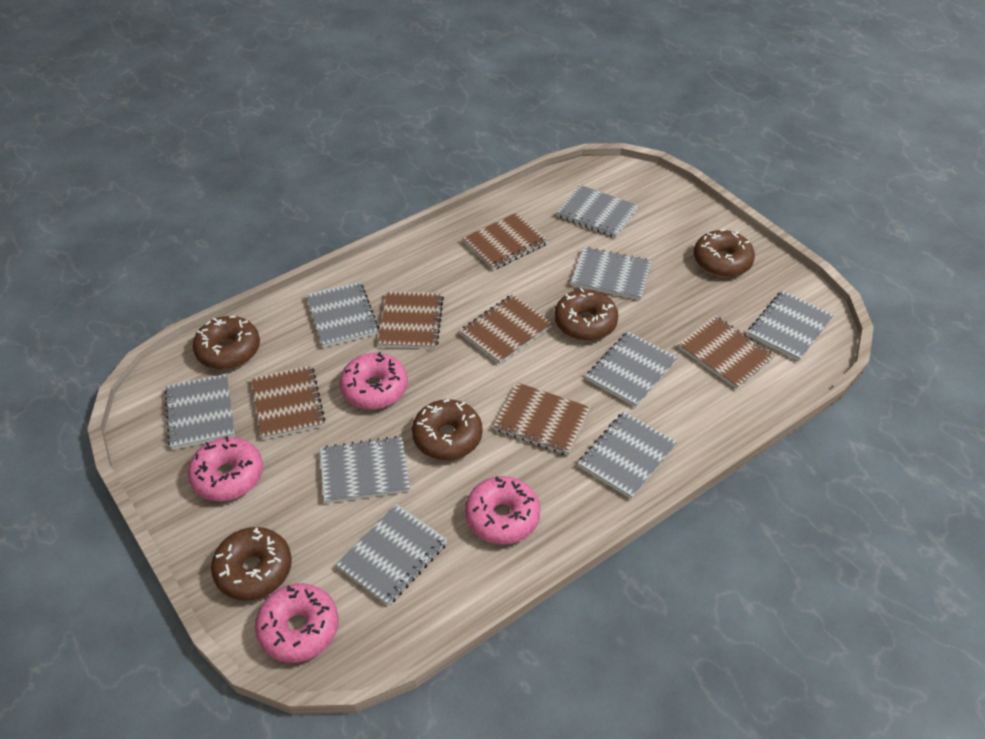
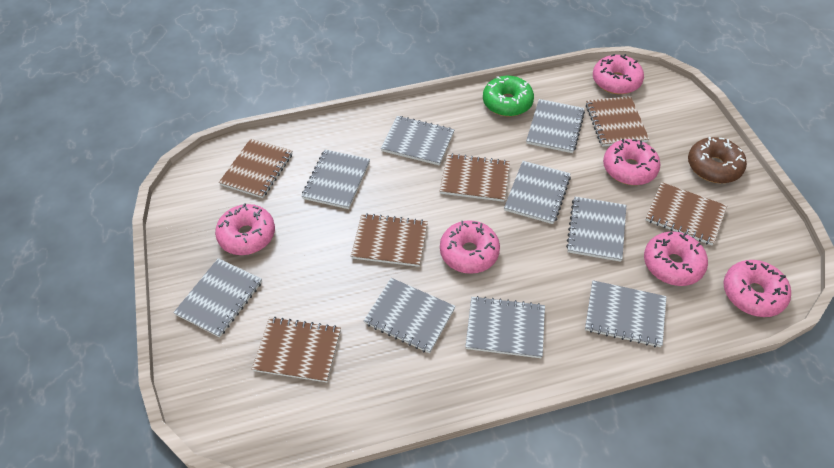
brown donut: [193,316,260,370] [211,527,292,601] [412,399,483,460] [554,288,618,341] [694,229,755,277] = 5 -> [688,137,747,183] = 1
green donut: none = 0 -> [483,76,534,117] = 1
pink donut: [188,436,263,501] [255,583,339,663] [340,352,408,410] [465,476,540,545] = 4 -> [215,203,275,255] [440,220,500,274] [593,54,644,94] [603,139,661,185] [644,232,708,286] [723,260,791,317] = 6

